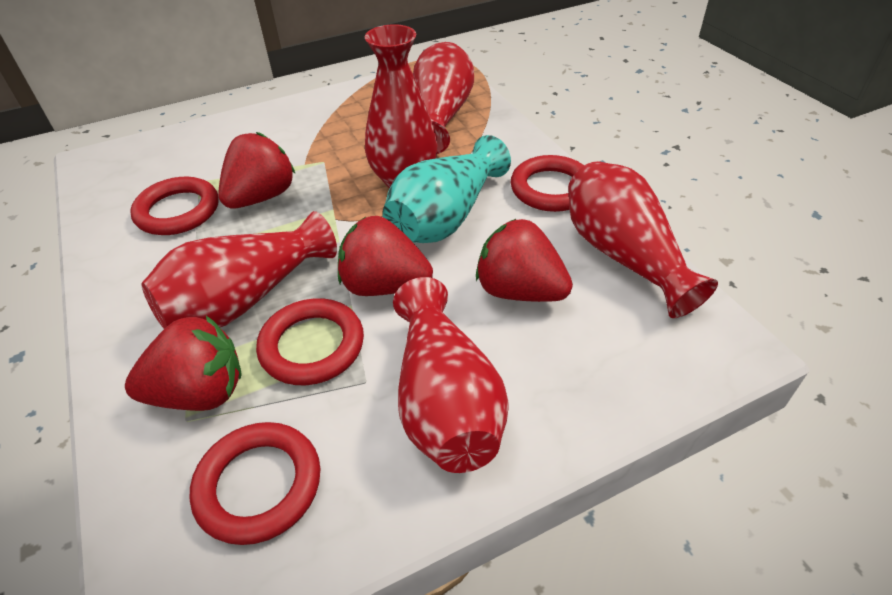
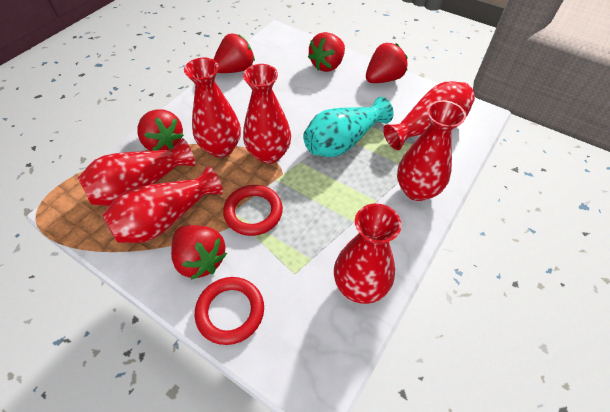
red ring: [130,177,219,235] [190,422,320,545] [256,298,364,385] [511,155,584,212] = 4 -> [195,277,264,345] [223,185,283,236] = 2
red strawberry: [125,316,242,411] [218,132,295,208] [338,216,433,296] [476,218,573,302] = 4 -> [137,109,184,151] [171,225,227,280] [213,34,255,73] [308,32,345,72] [366,43,408,83] = 5
red vase: [141,211,337,329] [365,24,438,188] [393,277,508,473] [413,42,474,154] [568,161,718,318] = 5 -> [78,138,195,206] [102,166,223,243] [184,58,241,158] [243,64,291,164] [334,203,402,304] [383,81,475,150] [397,100,466,201] = 7

